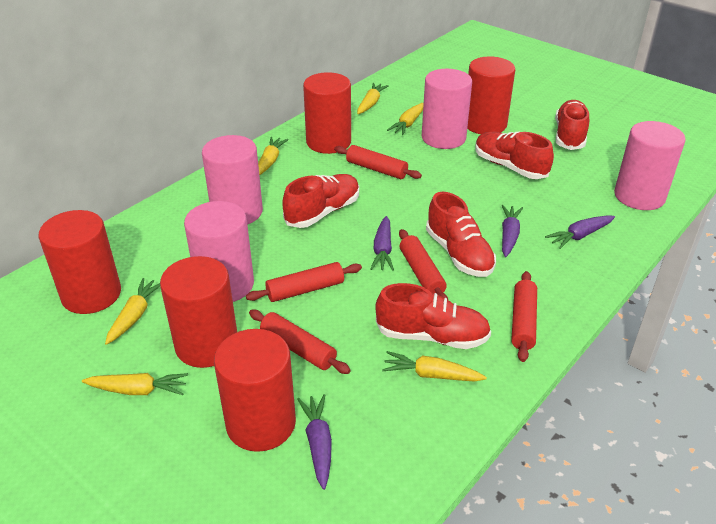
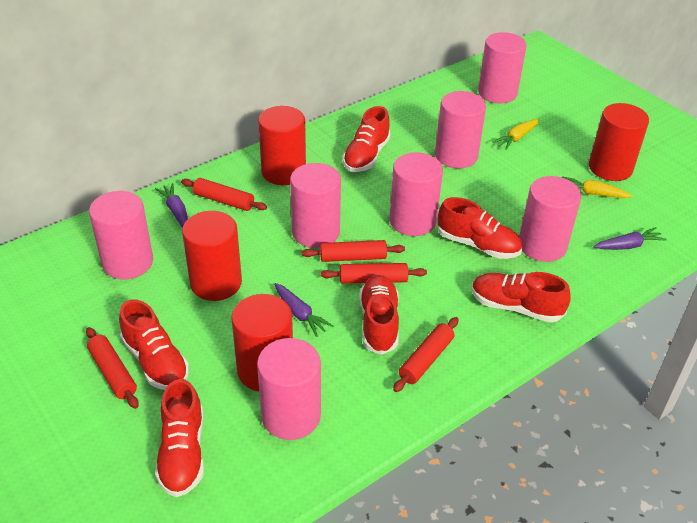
pink cylinder: [184,201,254,302] [202,135,263,225] [422,69,472,149] [614,121,685,210] = 4 -> [89,191,153,279] [257,338,321,440] [290,163,341,248] [389,152,443,236] [435,91,486,168] [478,32,527,103] [519,176,582,262] = 7
purple carrot: [297,394,332,490] [371,216,394,271] [502,205,523,257] [545,215,615,249] = 4 -> [155,183,188,228] [274,283,333,337] [594,227,667,250] = 3
red cylinder: [39,210,121,314] [160,256,237,368] [214,329,296,452] [303,72,351,154] [467,56,515,134] = 5 -> [182,211,242,301] [231,294,293,391] [258,106,306,185] [589,103,649,181] = 4
red shoe: [282,174,359,228] [375,283,491,349] [426,192,496,277] [475,131,554,179] [555,100,589,150] = 5 -> [119,299,189,390] [155,379,204,497] [343,106,391,172] [359,275,399,355] [438,197,522,259] [472,272,571,323] = 6
yellow carrot: [82,373,188,395] [105,278,160,345] [258,137,289,175] [357,83,389,114] [382,351,487,382] [387,103,424,135] = 6 -> [493,119,540,150] [562,176,633,198] = 2

